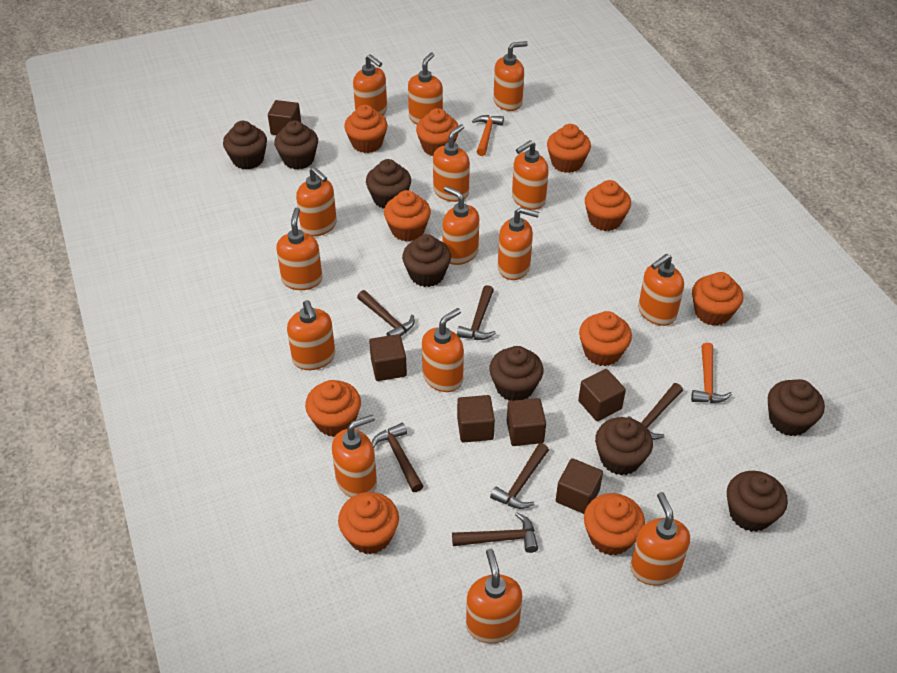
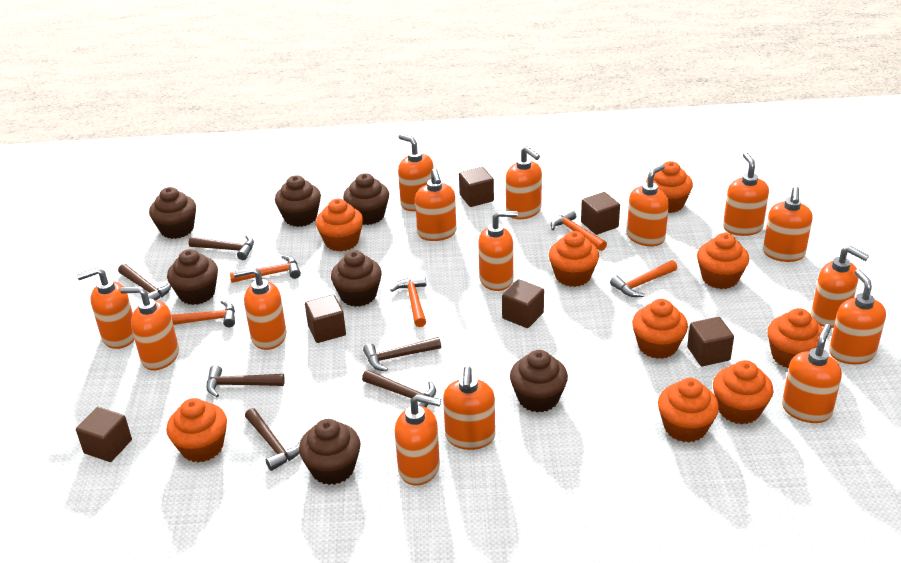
brown cupcake: [223,121,267,170] [274,120,318,169] [366,159,411,209] [402,234,451,287] [489,346,543,401] [595,417,653,476] [727,471,788,532] [768,379,825,436] = 8 -> [149,187,196,239] [167,249,218,305] [275,175,321,227] [299,419,360,485] [331,250,382,307] [343,173,389,225] [510,350,568,412] = 7
orange cupcake: [305,380,361,437] [338,492,399,555] [344,105,388,153] [384,190,431,242] [416,108,459,156] [547,124,591,173] [579,311,632,366] [584,493,645,556] [585,180,631,231] [692,272,743,326] = 10 -> [167,398,227,462] [316,199,363,252] [549,231,599,287] [632,299,688,359] [646,161,693,213] [658,378,719,443] [697,233,749,289] [713,360,773,424] [767,308,823,369] = 9
orange hammer: [472,115,504,156] [691,342,732,403] = 2 -> [171,300,235,327] [230,255,301,283] [391,276,426,327] [551,210,607,251] [610,260,677,297] = 5

